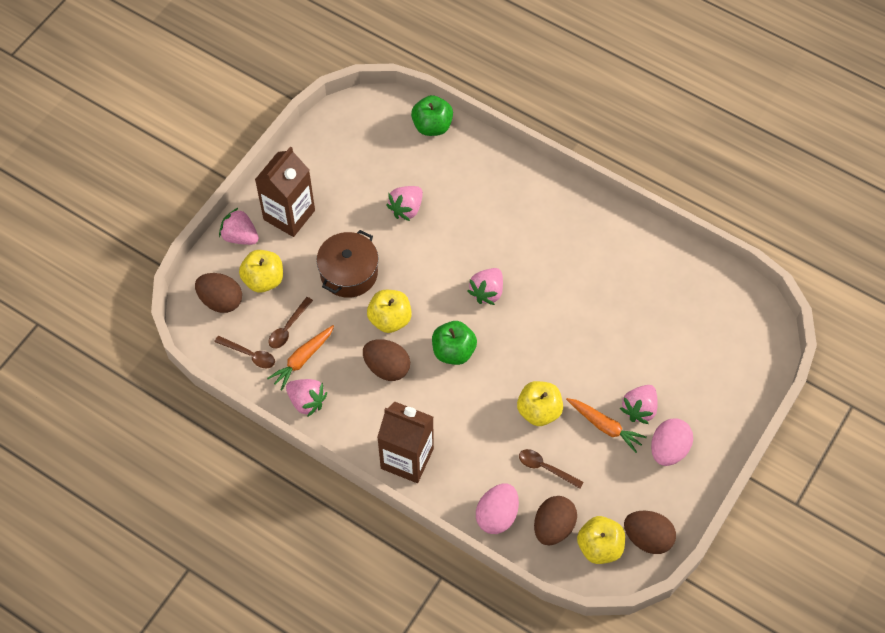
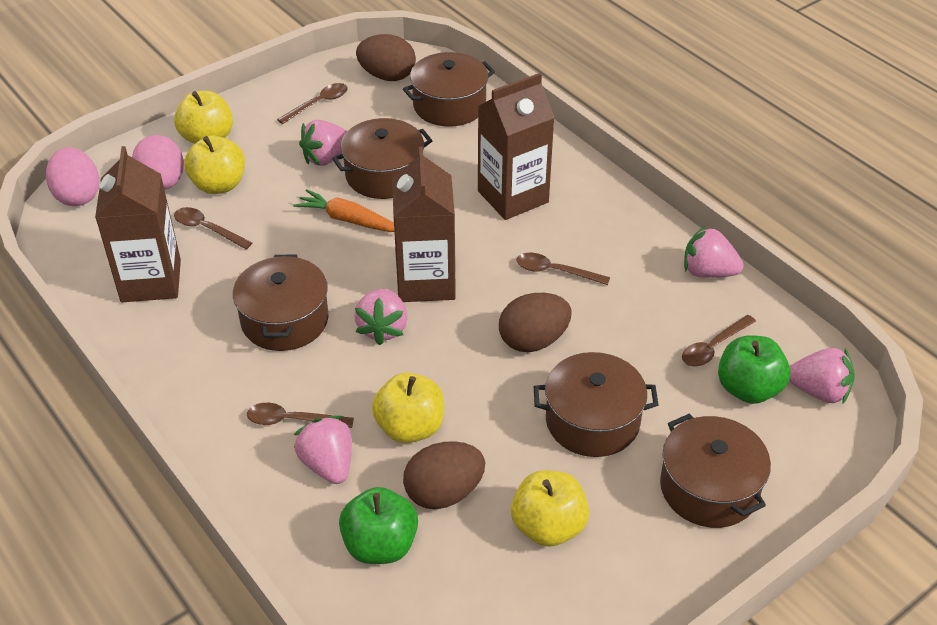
brown carton: [255,146,315,237] [377,401,434,483] = 2 -> [95,146,181,302] [392,147,456,302] [478,73,555,220] = 3
brown egg: [195,273,242,313] [363,339,410,381] [534,496,577,545] [624,511,676,554] = 4 -> [356,34,416,81] [403,441,485,509] [499,293,572,352] = 3
brown pot: [316,230,378,298] = 1 -> [233,254,329,351] [332,118,432,199] [403,52,495,126] [534,352,658,457] [660,414,771,528] = 5
brown spoon: [214,336,275,368] [269,297,313,349] [519,449,584,489] = 3 -> [174,207,252,249] [247,403,354,428] [277,83,348,124] [516,253,610,285] [682,315,756,367] = 5
orange carrot: [267,325,334,390] [566,398,647,453] = 2 -> [293,189,394,232] = 1

